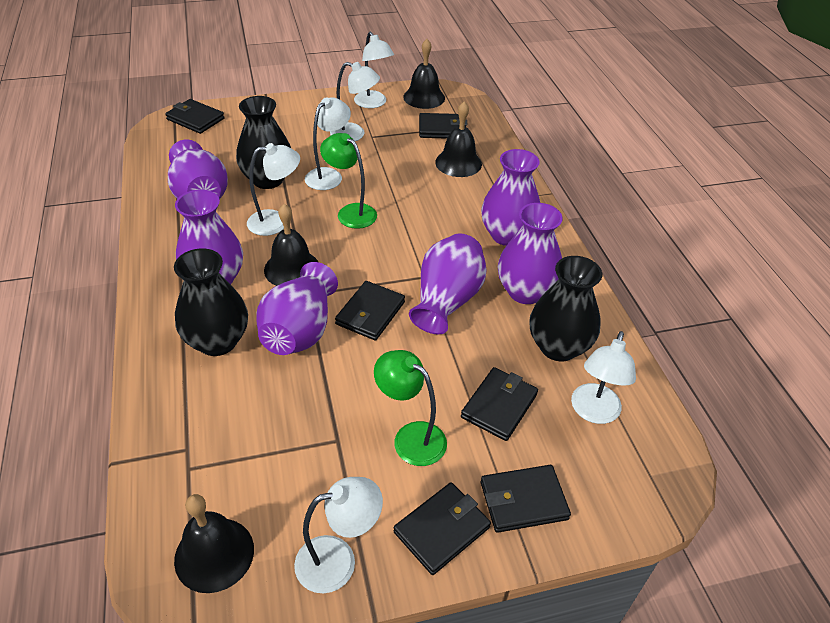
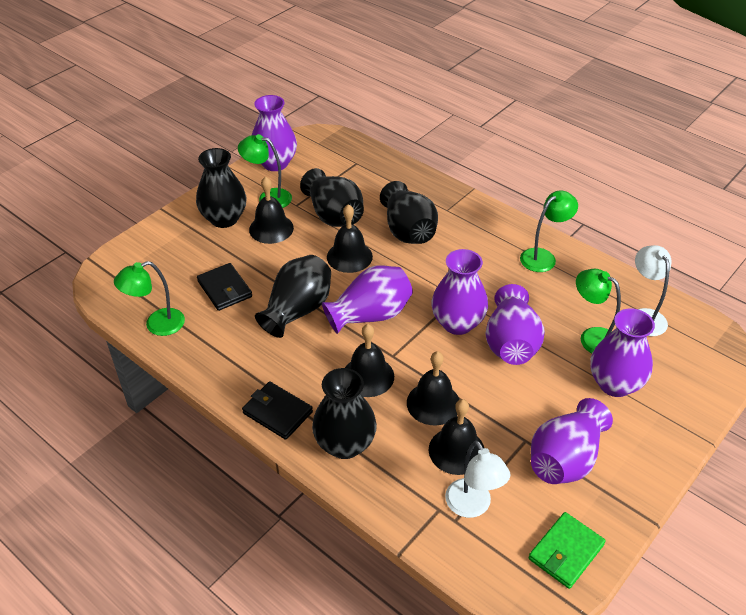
black bell: [174,494,254,593] [264,204,318,286] [403,39,445,109] [435,102,482,177] = 4 -> [249,176,294,244] [327,204,373,273] [345,324,394,397] [407,351,459,425] [429,399,484,475] = 5
black vase: [174,248,248,356] [236,96,291,189] [529,256,602,361] = 3 -> [196,148,247,228] [255,255,331,338] [300,168,364,227] [312,368,377,459] [380,181,438,244] = 5
black wallet: [165,99,225,134] [335,281,405,341] [394,482,491,575] [419,113,468,139] [461,367,538,441] [481,465,571,533] = 6 -> [197,263,252,311] [242,382,313,440] = 2
green lamp: [320,133,377,229] [374,350,447,466] = 2 -> [114,261,185,336] [238,134,292,208] [520,190,578,272] [576,269,621,353] = 4
green wallet: none = 0 -> [528,512,606,589] = 1
white lamp: [247,143,300,236] [294,477,383,593] [305,97,351,190] [330,62,380,141] [354,32,394,108] [571,331,636,424] = 6 -> [445,440,510,518] [635,245,671,336] = 2

